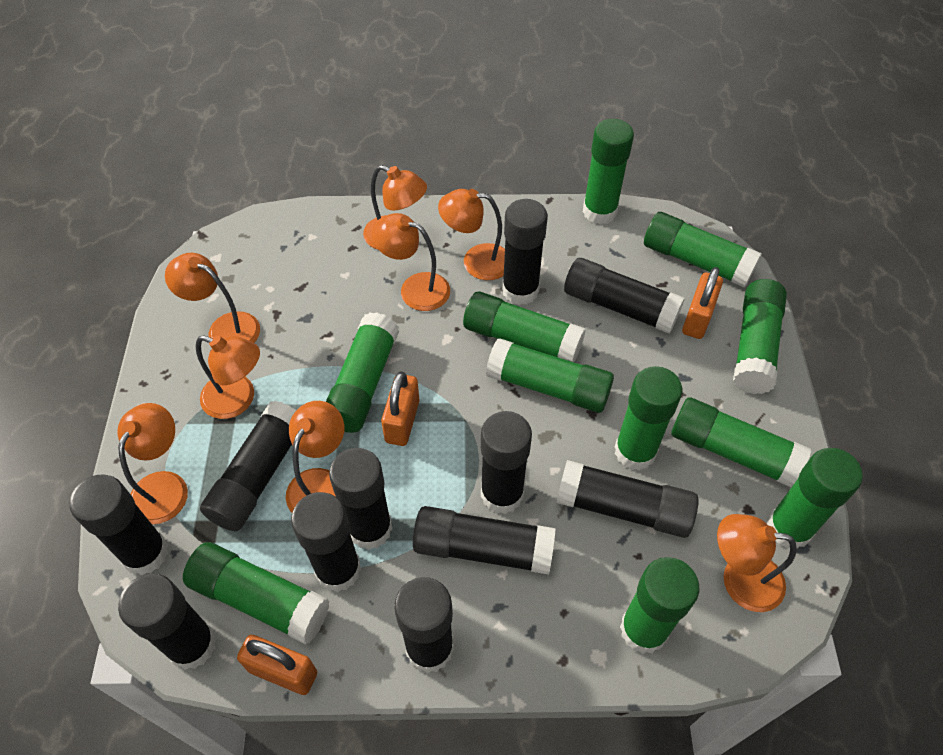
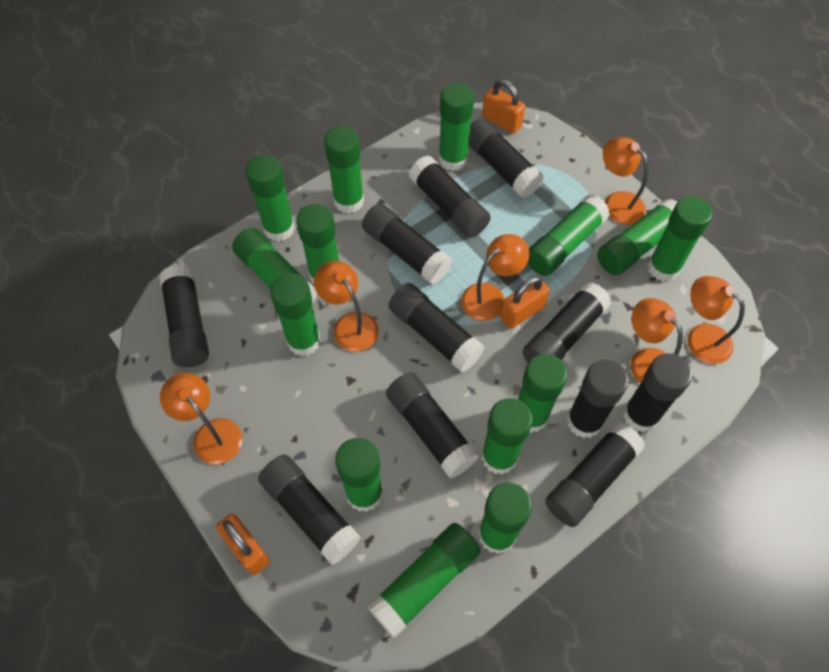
green glue stick: [183,542,329,644] [326,312,399,433] [463,291,586,362] [486,338,614,413] [583,119,634,225] [615,366,683,471] [620,557,699,654] [644,212,762,288] [671,397,811,487] [733,279,787,394] [766,448,863,549] = 11 -> [232,228,317,304] [246,155,295,242] [270,273,321,356] [296,204,339,284] [324,126,364,214] [335,438,383,512] [367,523,481,638] [438,83,474,171] [478,483,532,554] [481,398,533,475] [518,354,567,433] [527,194,610,276] [597,198,678,275] [648,196,712,282] = 14
orange lamp: [117,403,188,524] [165,253,260,343] [196,335,260,419] [286,401,344,512] [363,165,427,250] [372,213,450,311] [438,189,505,280] [717,514,797,612] = 8 -> [160,373,242,464] [314,261,379,351] [461,234,529,321] [603,137,648,224] [631,298,683,384] [687,276,745,364] = 6

